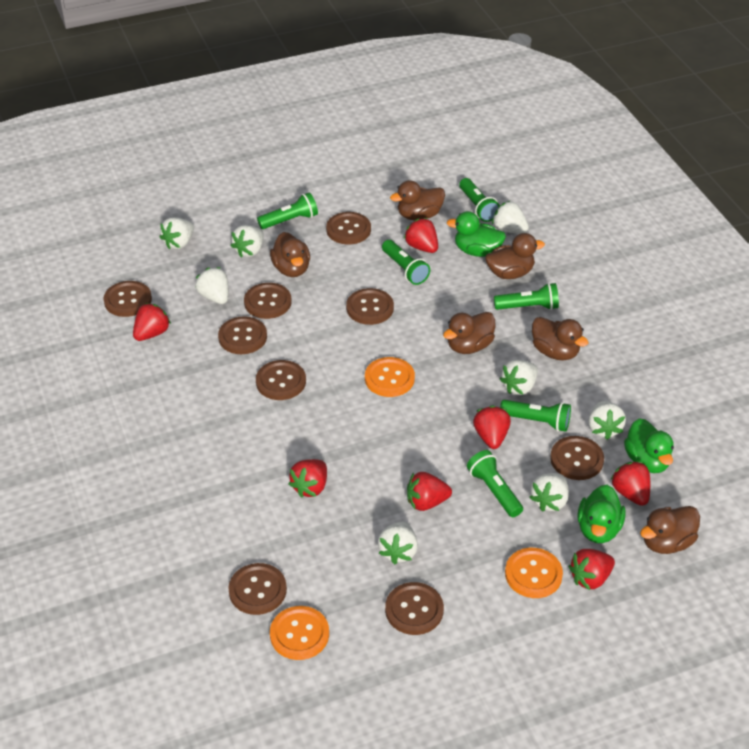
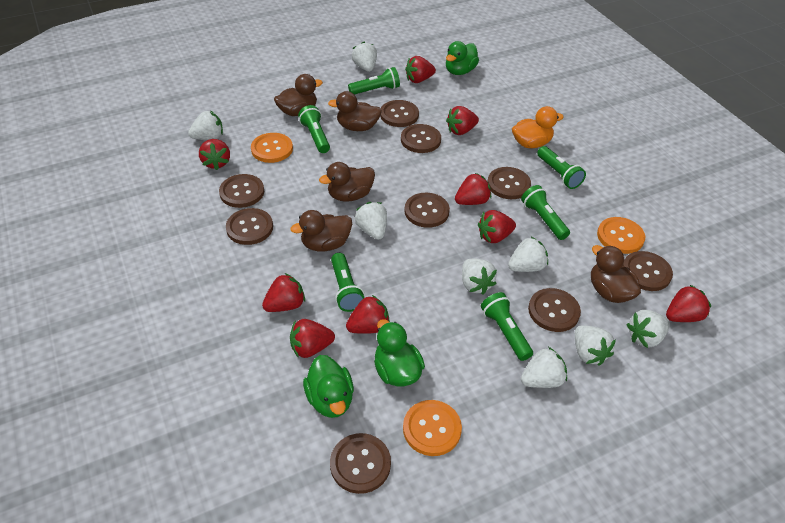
brown duck: [270,232,310,277] [390,180,445,221] [443,312,495,354] [485,233,545,279] [532,317,589,360] [640,506,700,554] = 6 -> [274,74,323,116] [290,210,352,252] [319,162,375,202] [328,91,382,131] [591,245,641,303] = 5
orange duck: none = 0 -> [512,106,564,148] = 1
red strawberry: [133,303,171,341] [288,459,327,498] [404,218,438,253] [407,472,452,511] [473,405,511,449] [568,549,615,590] [610,461,650,506] = 7 -> [199,139,230,170] [262,273,305,312] [290,319,335,358] [346,295,390,334] [405,56,436,83] [446,106,479,135] [455,173,491,205] [478,210,516,243] [666,285,711,322] = 9

